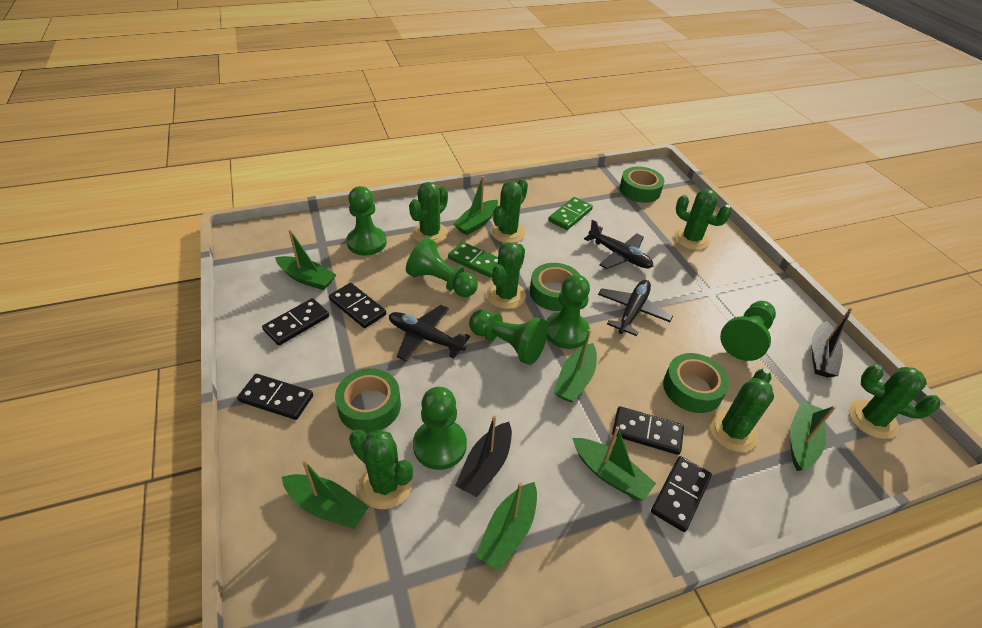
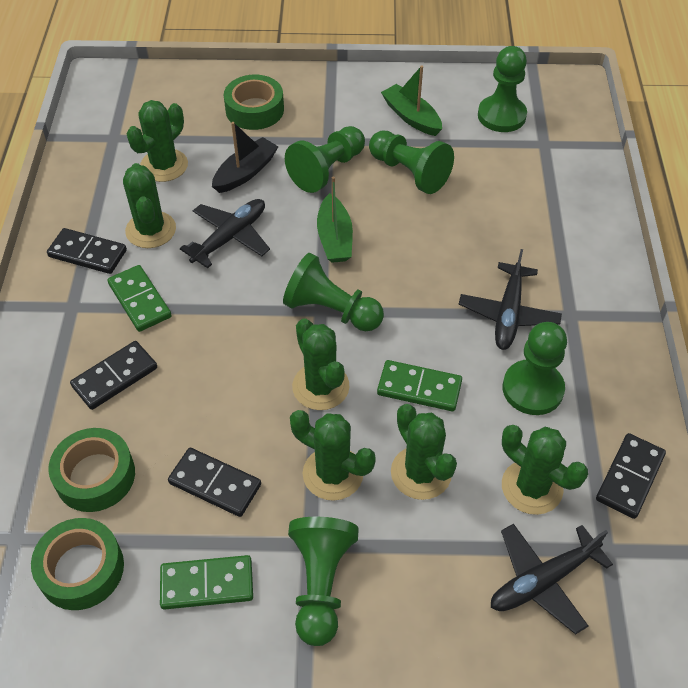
black boat: [455,415,512,497] [812,307,853,378] = 2 -> [212,122,279,193] = 1
black domino: [237,374,313,420] [262,298,329,346] [329,283,386,328] [612,406,684,455] [651,456,712,532] = 5 -> [47,228,127,274] [70,341,157,410] [168,448,261,517] [596,433,666,519] = 4
green boat: [275,230,336,290] [282,460,369,529] [454,176,498,235] [476,482,537,571] [554,329,597,403] [572,426,656,501] [790,401,836,471] = 7 -> [317,176,353,263] [381,66,442,136] = 2
green cactus: [349,429,413,509] [409,182,448,244] [486,242,526,309] [490,179,528,243] [674,189,732,250] [709,368,774,452] [849,365,940,439] = 7 -> [123,163,176,248] [126,100,188,182] [290,410,376,501] [292,318,349,410] [391,404,457,500] [502,425,588,515] = 6
green domino: [448,242,498,278] [548,197,593,230] = 2 -> [107,265,172,332] [160,555,253,610] [377,360,462,411] = 3
green tape: [335,368,401,433] [530,263,580,311] [619,167,664,203] [663,353,729,413] = 4 -> [31,518,124,610] [48,428,135,512] [224,75,284,130] = 3

